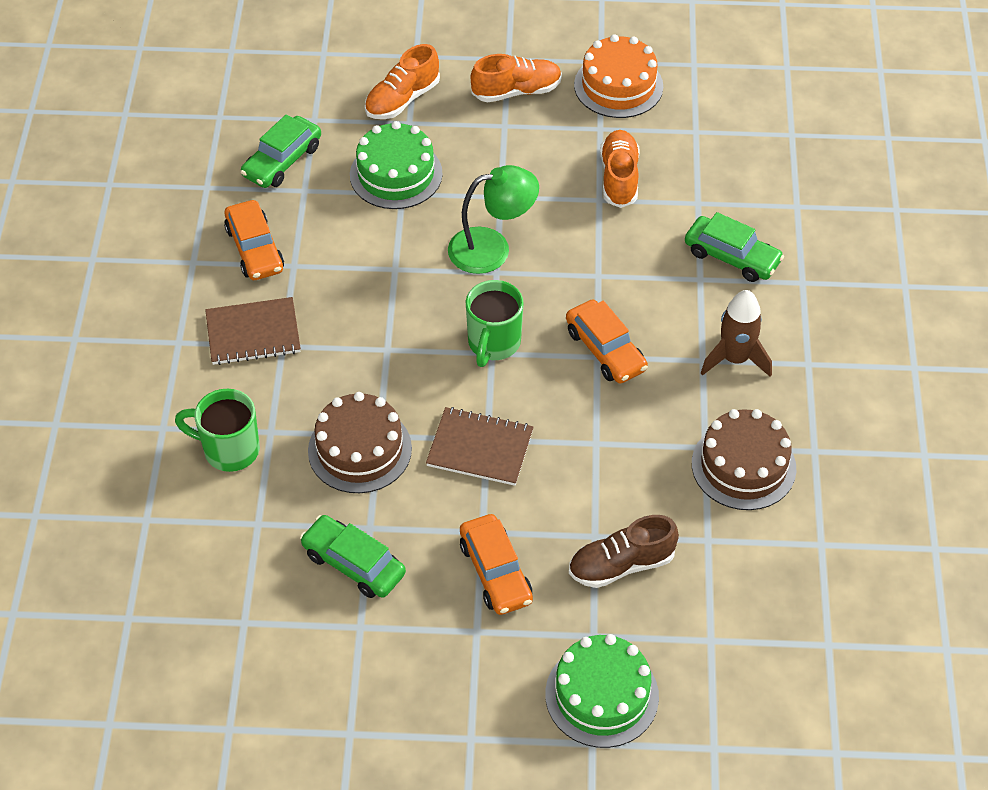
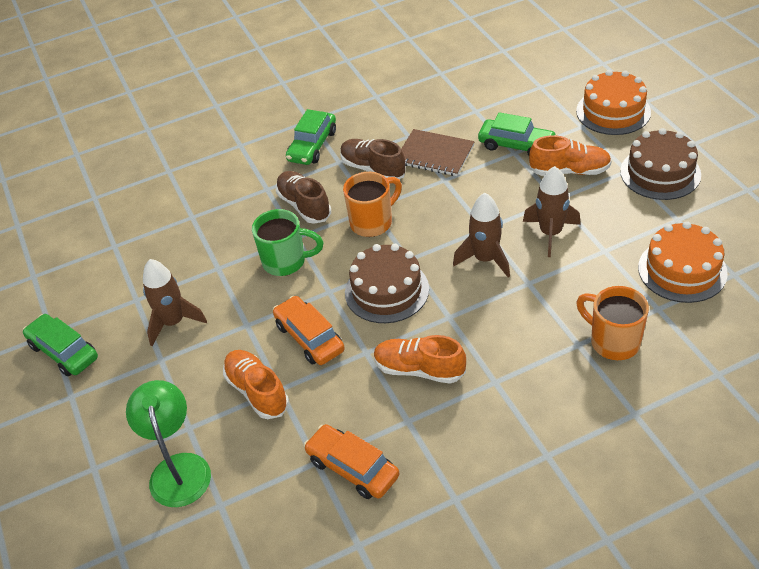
brown notebook: [205,297,301,365] [426,407,533,486] = 2 -> [401,129,475,176] = 1
brown rocket: [701,290,772,377] = 1 -> [143,259,207,346] [453,193,510,277] [523,166,581,257] = 3
brown shoe: [569,515,679,588] = 1 -> [276,171,331,224] [341,139,406,179] = 2
green cake: [350,121,443,209] [545,634,659,748] = 2 -> none = 0
green mug: [175,389,260,472] [466,280,524,367] = 2 -> [252,209,323,276] = 1
orange cake: [574,34,663,118] = 1 -> [576,70,651,135] [638,221,728,303] = 2
orange car: [224,200,284,280] [460,514,533,615] [566,299,648,384] = 3 -> [273,296,345,365] [304,424,399,499] = 2
orange mug: none = 0 -> [343,172,402,237] [576,286,649,360] = 2

